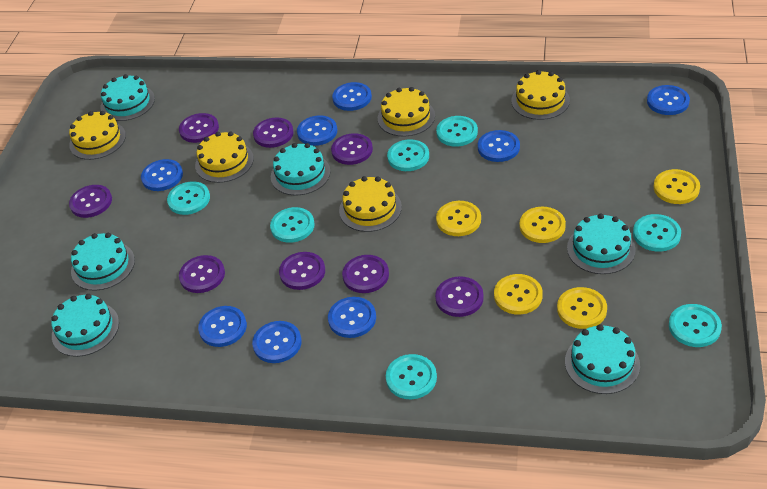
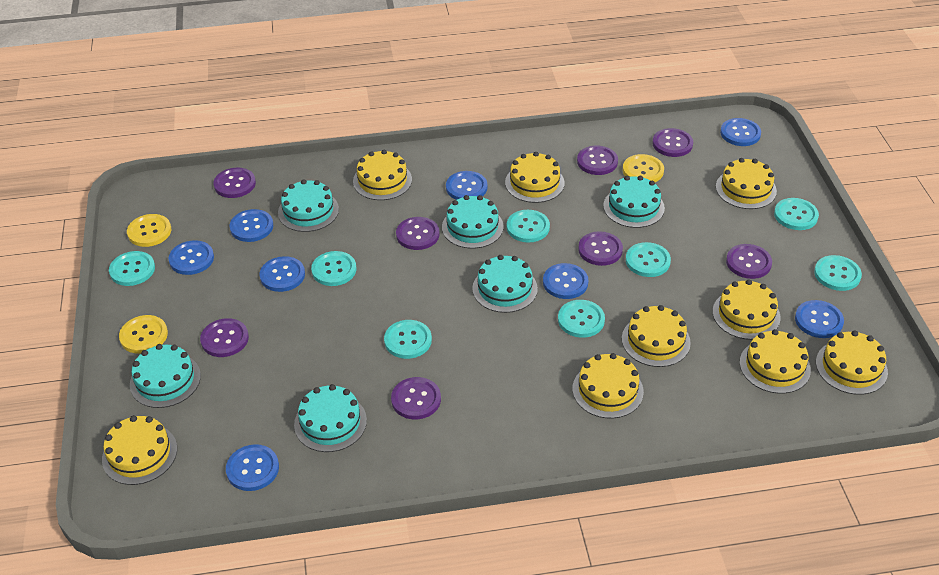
turquoise button: [167,181,210,215] [270,207,315,243] [386,354,437,399] [387,139,429,171] [436,116,478,147] [633,214,681,252] [669,304,722,347] = 7 -> [109,251,155,286] [311,251,356,286] [384,320,432,359] [507,210,550,243] [558,300,605,338] [625,242,671,277] [774,198,819,230] [814,255,862,291] = 8
yellow button: [436,201,481,236] [494,274,543,315] [520,207,566,243] [557,287,607,329] [654,169,700,204] = 5 -> [119,315,168,354] [127,214,171,247] [623,154,664,182] = 3
yellow cake: [69,111,126,160] [195,132,254,183] [339,176,402,232] [378,87,435,137] [511,70,570,120] = 5 -> [102,415,177,485] [353,150,412,200] [505,152,565,203] [572,353,644,419] [622,305,691,367] [713,279,781,340] [716,158,777,209] [740,329,811,394] [816,330,888,395] = 9

